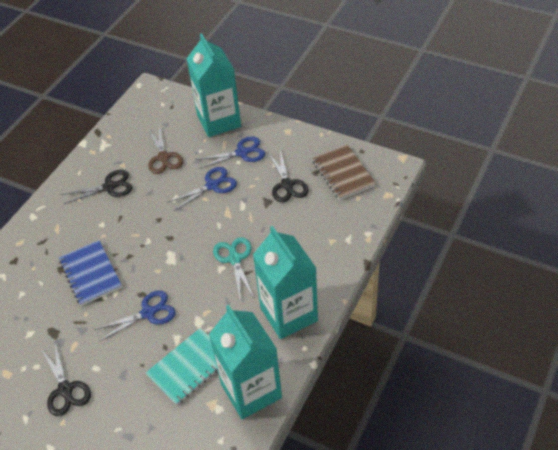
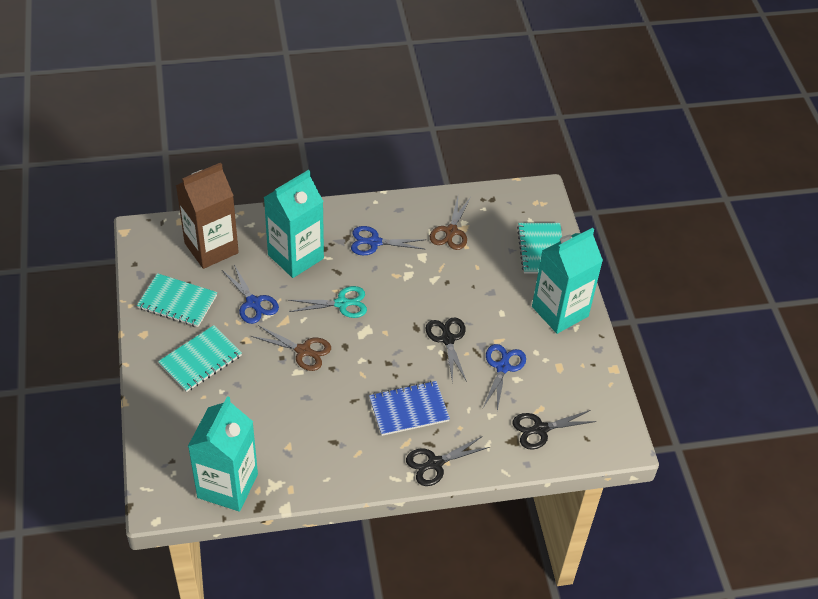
brown carton: none = 0 -> [176,163,239,269] = 1
brown notebook: [312,145,376,200] = 1 -> none = 0
brown scissors: [148,124,183,174] = 1 -> [251,325,331,371] [429,197,471,250] = 2
turquoise notebook: [146,328,217,405] = 1 -> [137,273,217,327] [158,325,242,392] [517,223,562,273] = 3

